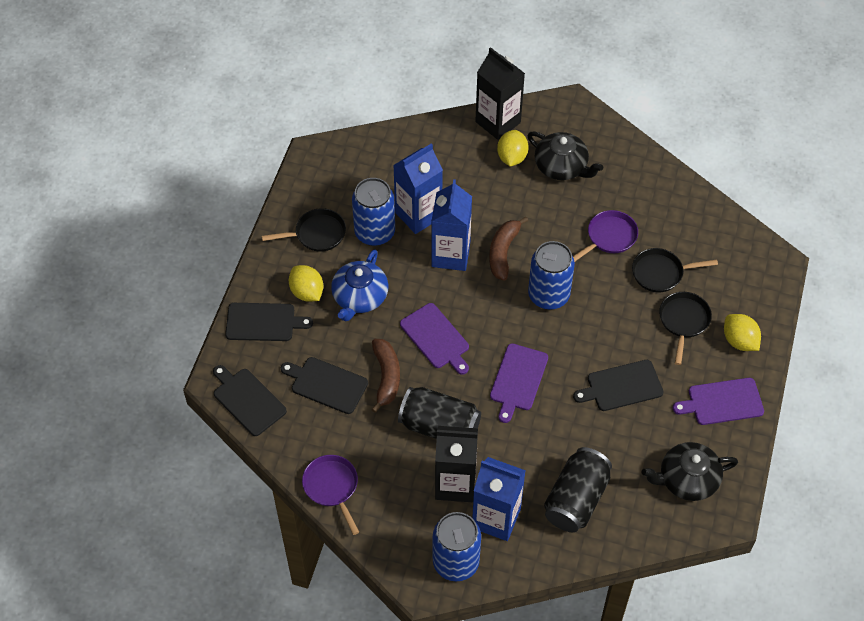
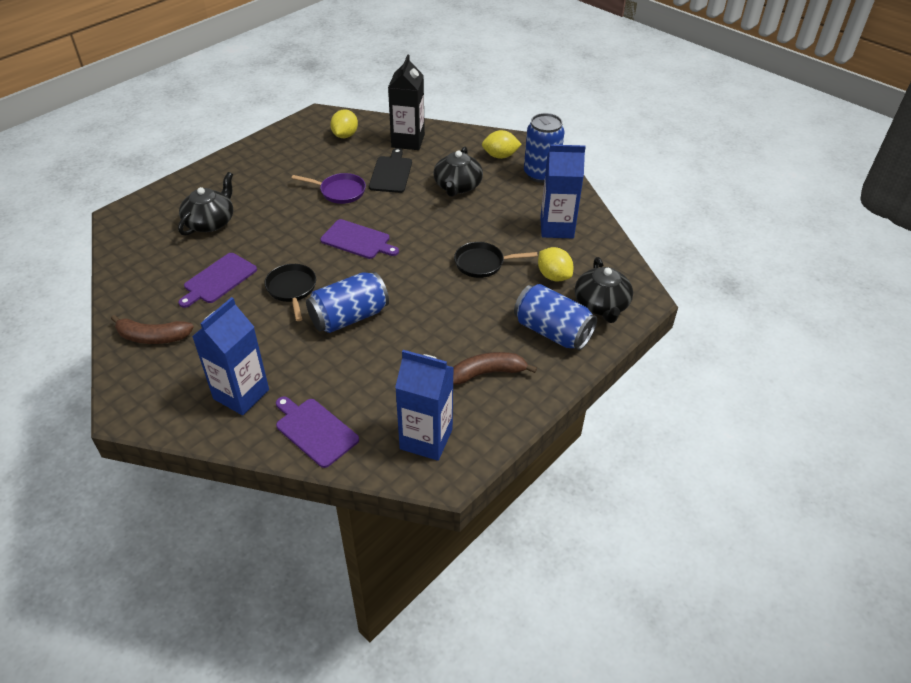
black can: [398,387,481,439] [544,447,612,532] = 2 -> none = 0
black carton: [435,426,478,502] [475,47,525,140] = 2 -> [388,55,425,150] = 1
black cutting board: [213,365,287,436] [225,303,313,341] [281,357,368,414] [573,360,664,411] = 4 -> [369,148,412,193] = 1
black pan: [262,208,346,252] [632,248,718,292] [659,292,712,365] = 3 -> [264,264,316,321] [454,242,538,278] = 2
black teapot: [527,131,603,180] [642,442,738,501] = 2 -> [178,172,233,236] [433,146,483,197] [575,257,633,323] = 3
blue teapot: [331,249,388,321] = 1 -> none = 0
purple pan: [302,455,359,535] [573,210,638,262] = 2 -> [291,173,366,204] = 1

